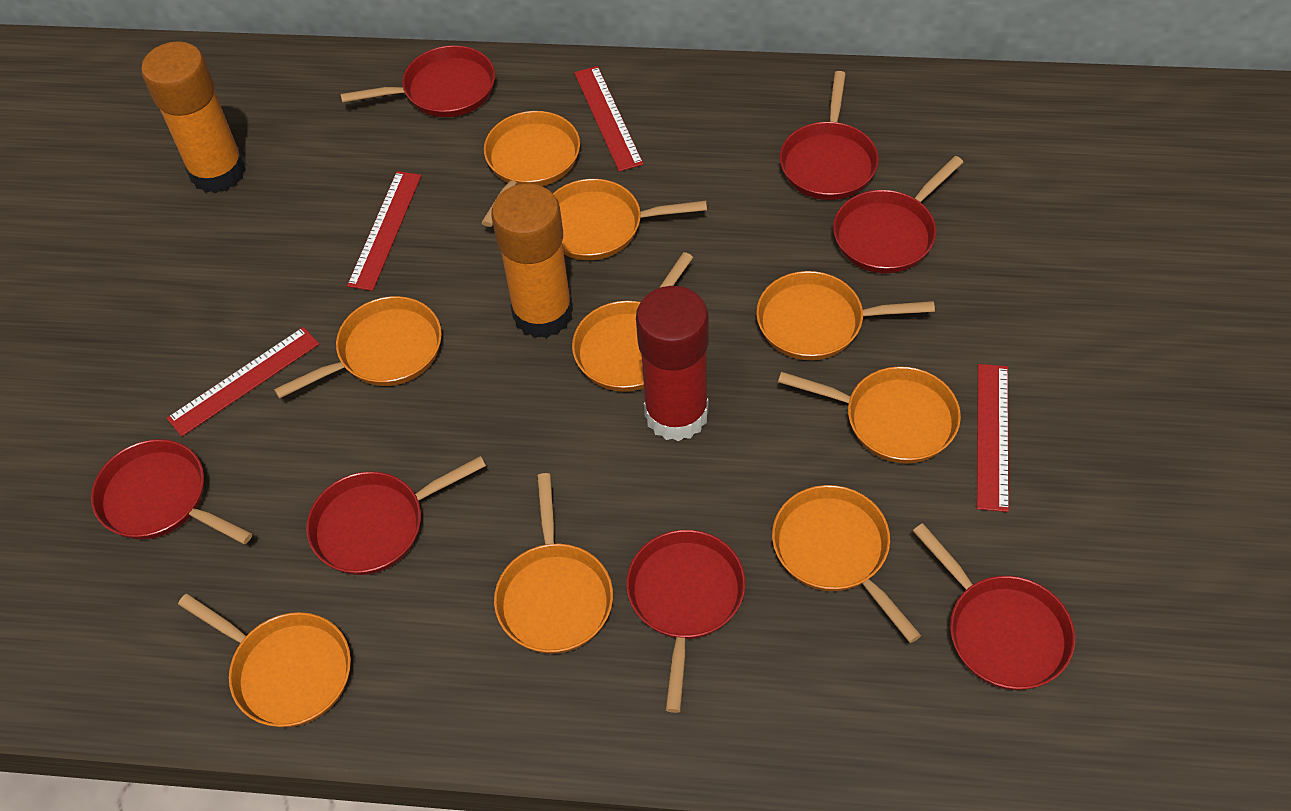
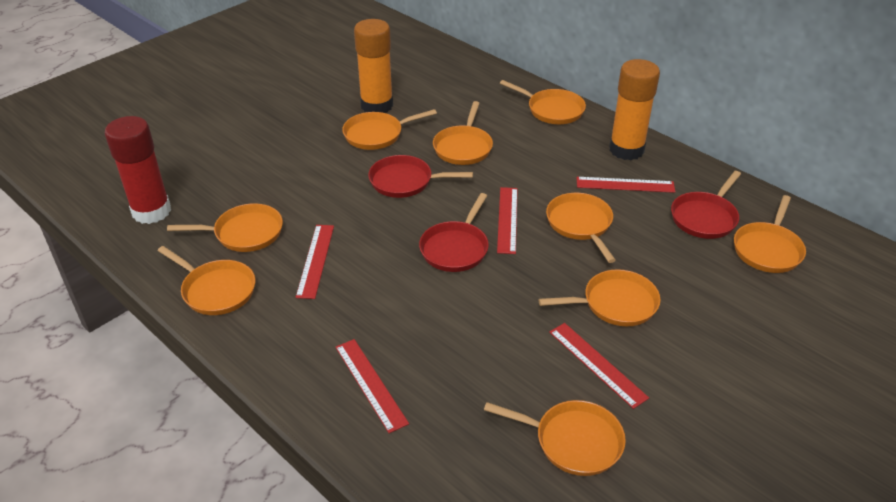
red pan: [91,439,252,544] [306,456,486,575] [341,45,495,117] [626,530,746,713] [780,71,879,200] [833,156,963,273] [913,523,1075,690] = 7 -> [368,155,473,198] [419,193,489,272] [671,171,741,239] = 3
red ruler: [167,327,319,437] [347,171,422,291] [574,66,644,172] [977,364,1009,512] = 4 -> [296,225,334,299] [336,339,409,433] [497,187,518,254] [549,323,649,409] [577,177,675,193] = 5

